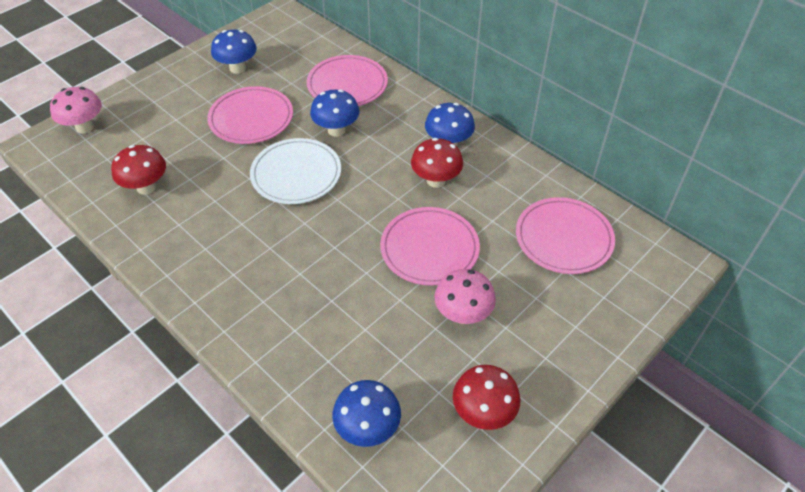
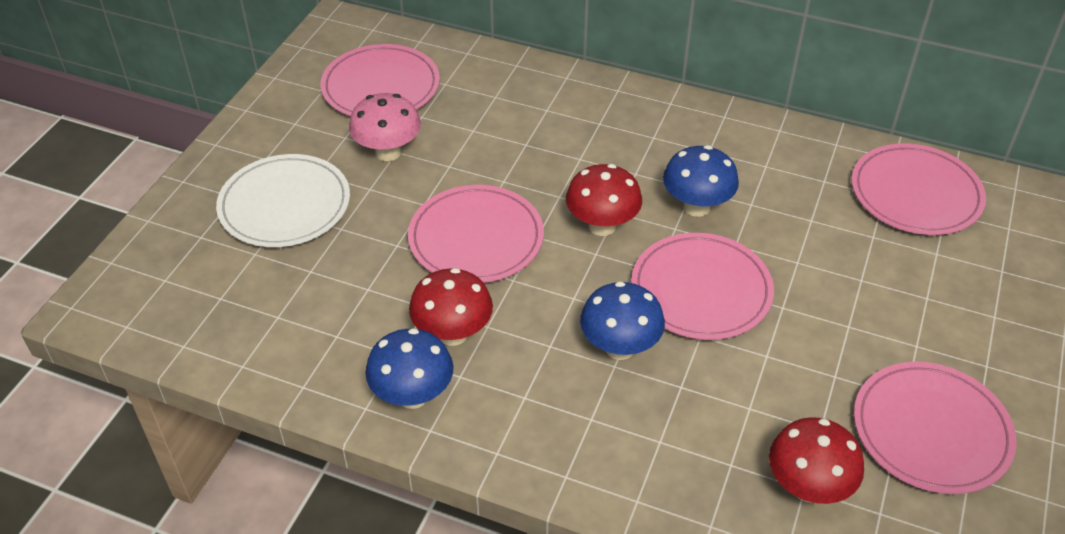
blue mushroom: [211,30,257,74] [310,89,360,137] [332,380,401,447] [425,103,475,146] = 4 -> [365,328,453,409] [580,281,665,360] [663,145,739,217] = 3
pink mushroom: [50,87,102,134] [434,269,496,324] = 2 -> [349,93,421,161] = 1
pink plate: [207,86,293,144] [307,55,388,106] [380,207,480,286] [516,197,615,274] = 4 -> [320,44,440,116] [408,185,544,283] [631,233,774,340] [851,143,986,235] [854,362,1017,494] = 5

